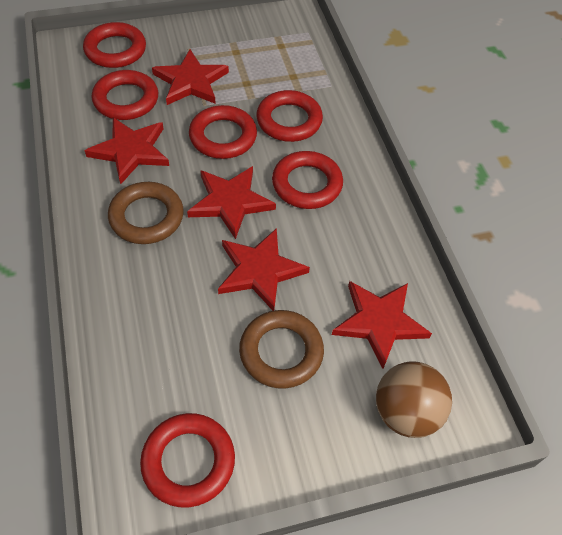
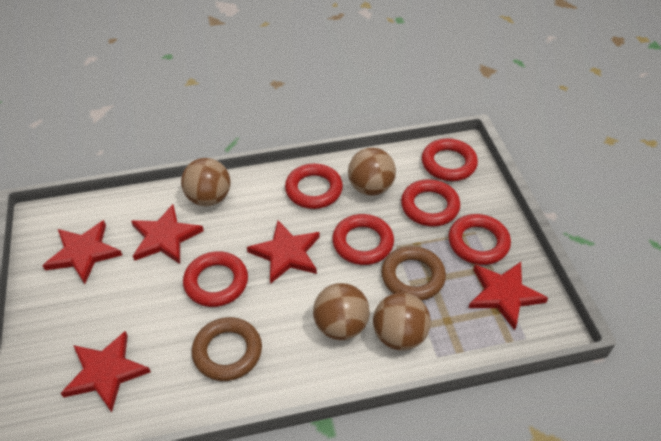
brown ball: [376,361,452,438] = 1 -> [181,158,230,206] [313,283,370,340] [348,148,396,196] [373,293,431,350] = 4

